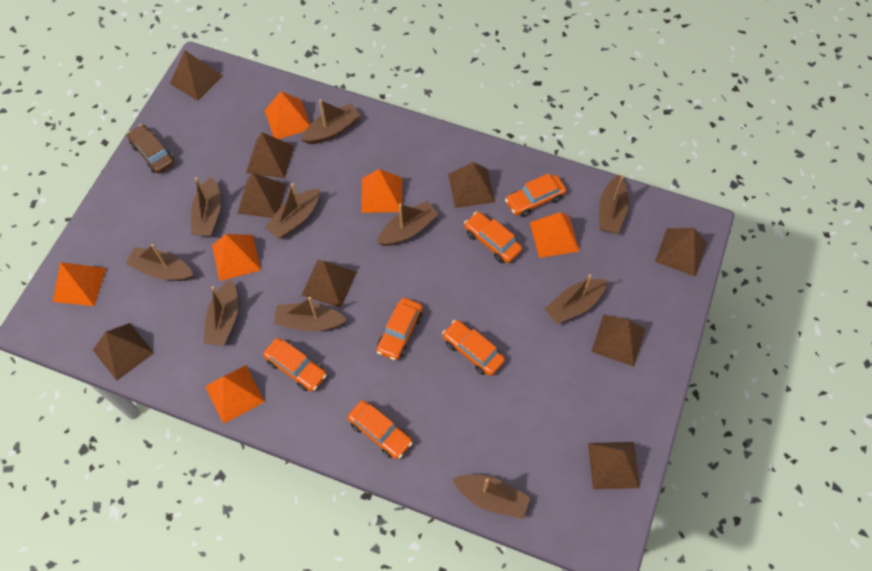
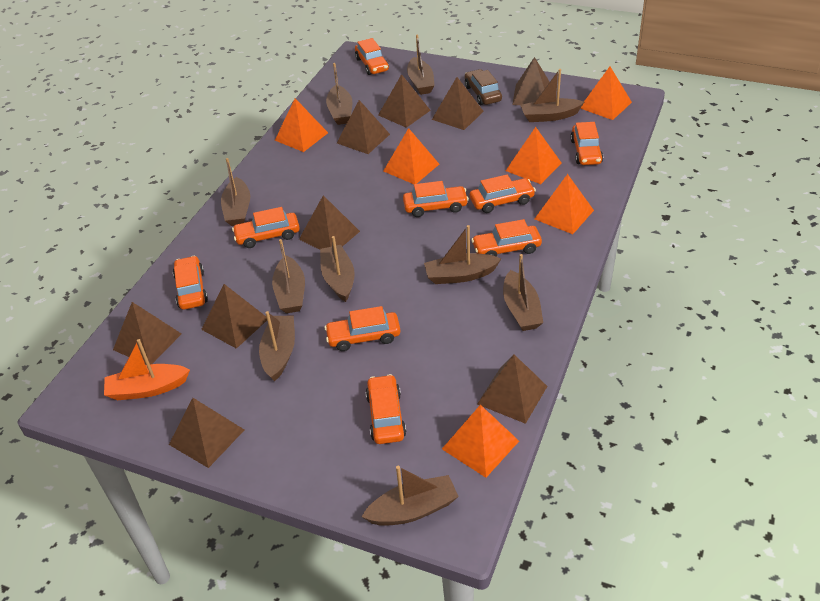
orange boat: none = 0 -> [104,339,190,400] = 1
orange car: [263,338,327,392] [347,400,413,459] [376,298,423,360] [442,320,505,376] [464,211,522,263] [505,173,566,217] = 6 -> [173,256,208,310] [232,207,300,248] [325,306,400,351] [355,38,389,75] [366,374,406,444] [403,181,469,217] [470,175,536,213] [471,219,542,257] [570,122,603,165] = 9

